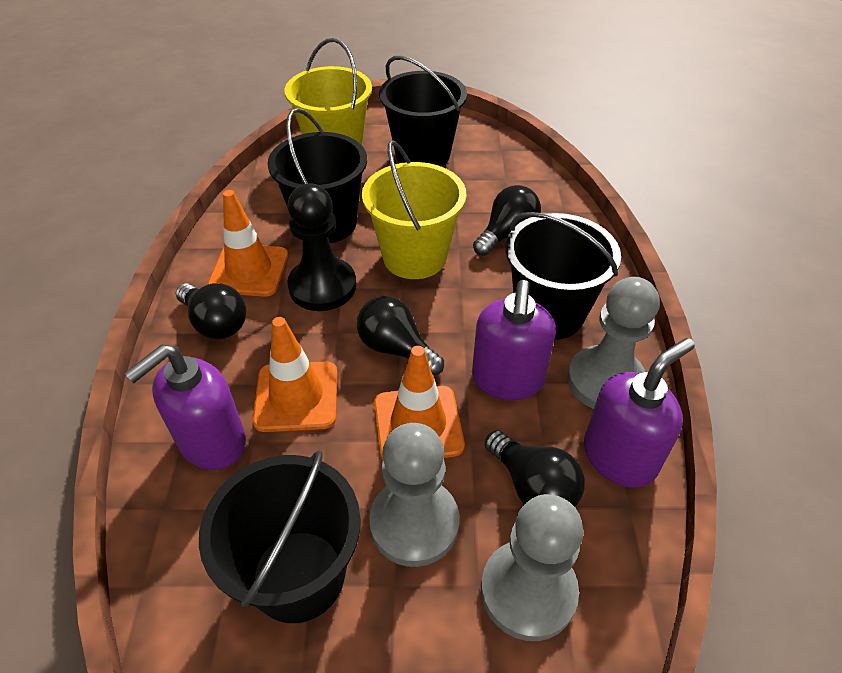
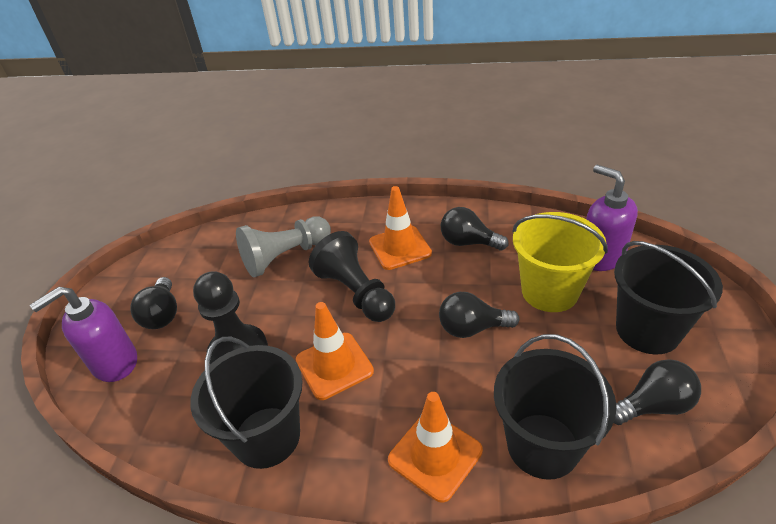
black bucket: [199,450,361,623] [267,108,367,243] [379,56,467,167] [506,212,621,340] = 4 -> [190,337,303,469] [494,334,617,480] [614,241,723,354] = 3
black pawn: [287,183,356,311] = 1 -> [193,271,268,364] [308,231,395,322] = 2
grey pawn: [369,423,459,567] [481,494,583,641] [567,277,660,409] = 3 -> [236,216,331,277] = 1
purple soap dispenser: [124,344,246,470] [472,280,556,400] [584,338,695,488] = 3 -> [30,286,137,382] [586,165,638,271] = 2
yellow bucket: [285,38,372,146] [362,140,466,279] = 2 -> [513,212,608,312] = 1

